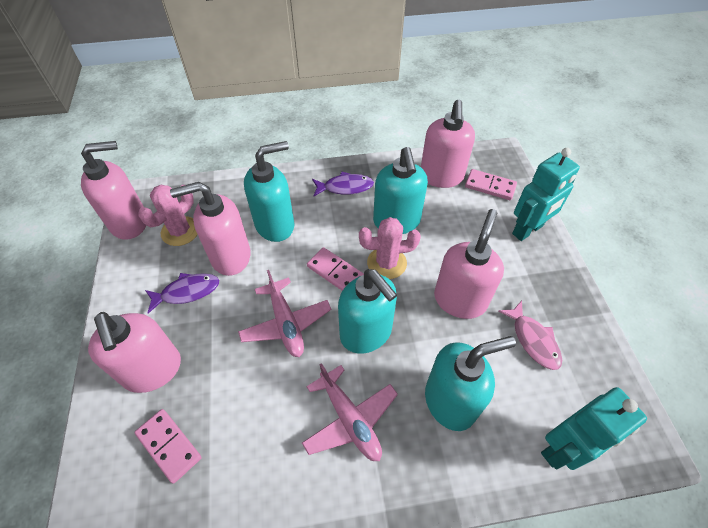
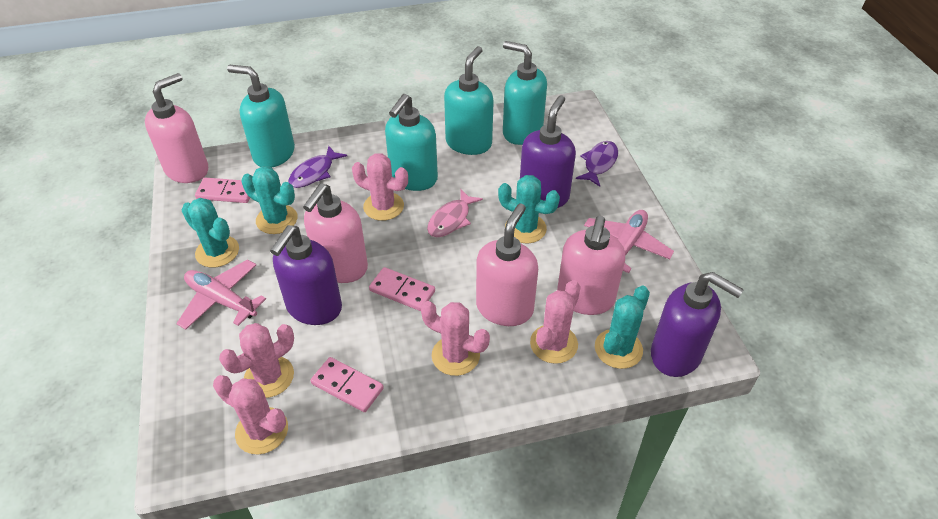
pink cactus: [138,185,197,246] [359,217,421,279] = 2 -> [213,375,288,454] [219,323,294,398] [352,153,408,221] [421,301,490,376] [530,280,581,364] = 5
pink soap dispenser: [81,141,147,240] [88,312,181,393] [170,182,251,276] [421,100,475,188] [434,209,504,319] = 5 -> [145,73,208,183] [303,184,368,283] [476,204,538,326] [557,216,625,315] = 4
purple soap dispenser: none = 0 -> [270,225,342,325] [520,95,576,208] [651,272,744,377] = 3
turquoise cactus: none = 0 -> [182,198,239,268] [242,166,298,234] [498,175,560,243] [595,286,650,369] = 4
turquoise robot: [512,148,580,241] [541,387,647,470] = 2 -> none = 0

